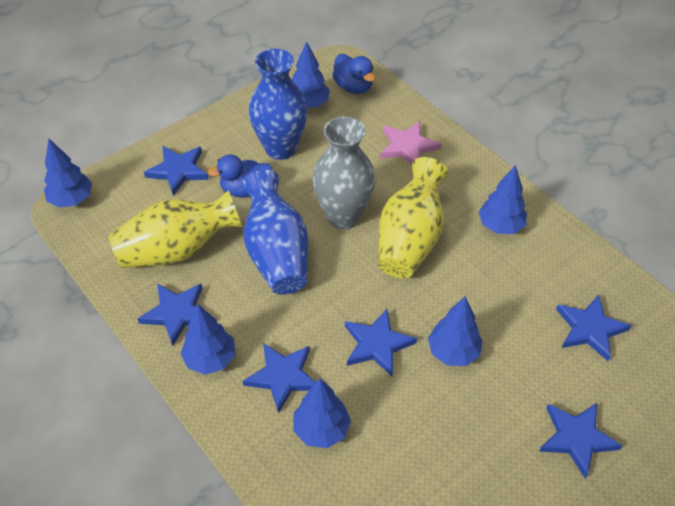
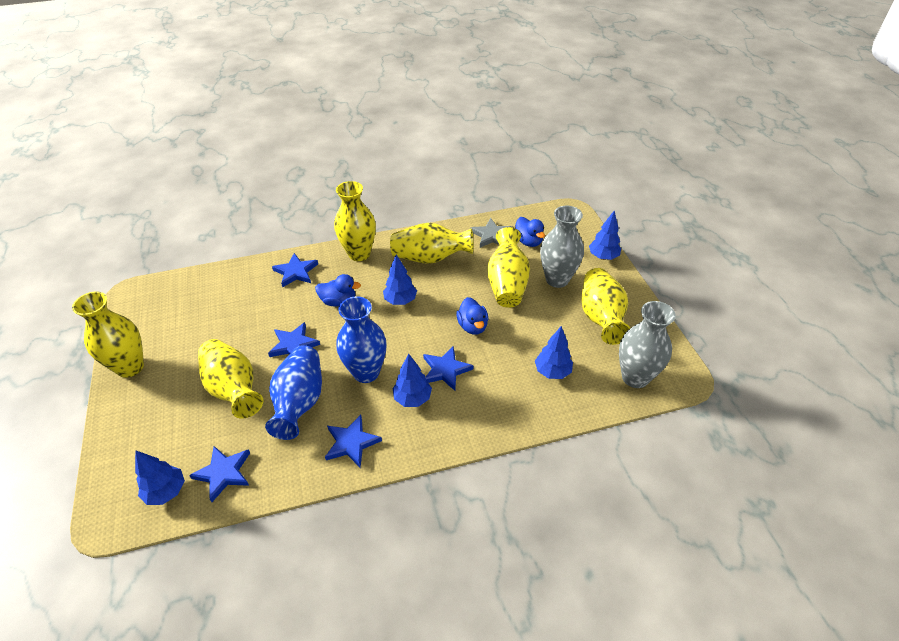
blue duck: [208,155,273,198] [332,54,375,94] = 2 -> [315,274,361,307] [456,297,488,335] [515,217,545,247] = 3
blue star: [138,283,203,346] [144,146,209,196] [243,343,316,413] [345,309,417,377] [539,403,622,479] [556,295,632,361] = 6 -> [189,446,250,502] [268,322,320,357] [272,253,318,288] [325,415,382,468] [423,346,473,391] = 5
blue tree: [44,139,92,208] [180,304,235,375] [292,41,330,108] [293,379,351,448] [428,296,483,366] [478,165,527,234] = 6 -> [135,450,185,505] [383,254,417,305] [392,354,432,407] [535,326,573,379] [589,211,621,260] = 5
grey star: none = 0 -> [470,218,513,248] = 1
grey vase: [312,116,376,229] = 1 -> [540,206,584,288] [619,301,676,388] = 2
pink star: [380,121,441,165] = 1 -> none = 0
yellow vase: [109,190,242,268] [378,157,449,278] = 2 -> [72,292,144,378] [198,339,263,419] [334,181,376,261] [390,223,474,264] [487,227,530,308] [581,268,630,345] = 6

